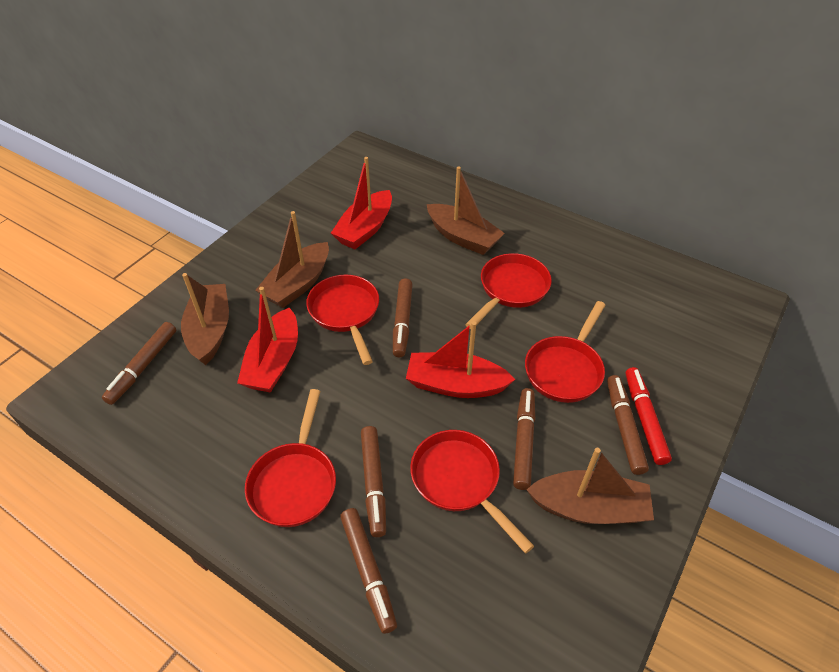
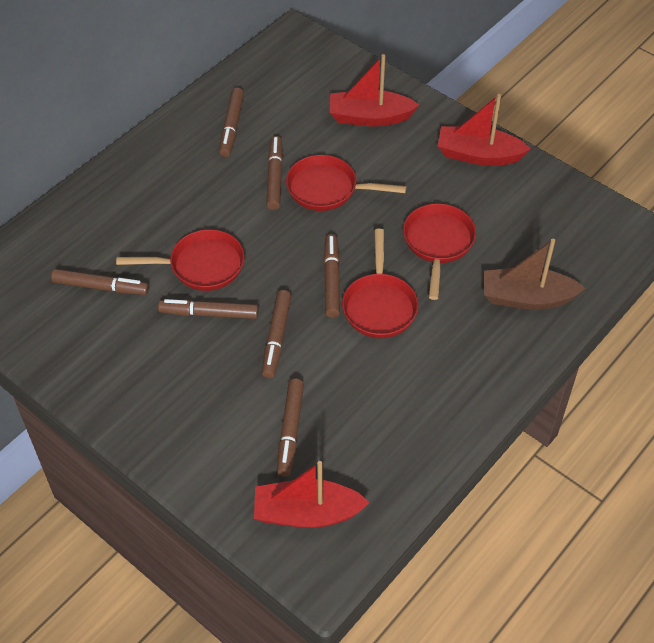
brown boat: [181,273,229,365] [255,211,329,308] [427,166,505,255] [526,448,654,524] = 4 -> [484,239,585,310] = 1
brown marker: [102,322,176,405] [340,508,397,634] [361,426,386,537] [393,278,413,357] [513,388,535,490] [607,375,649,475] = 6 -> [51,269,149,295] [158,299,259,319] [219,87,244,157] [262,290,291,378] [266,136,283,210] [277,379,304,476] [323,234,340,318] = 7
red marker: [626,367,672,465] = 1 -> none = 0
red pan: [245,389,336,527] [306,275,379,365] [410,430,534,553] [465,253,552,329] [525,301,605,403] = 5 -> [116,229,245,291] [286,155,407,211] [342,229,419,338] [403,203,476,300] = 4

